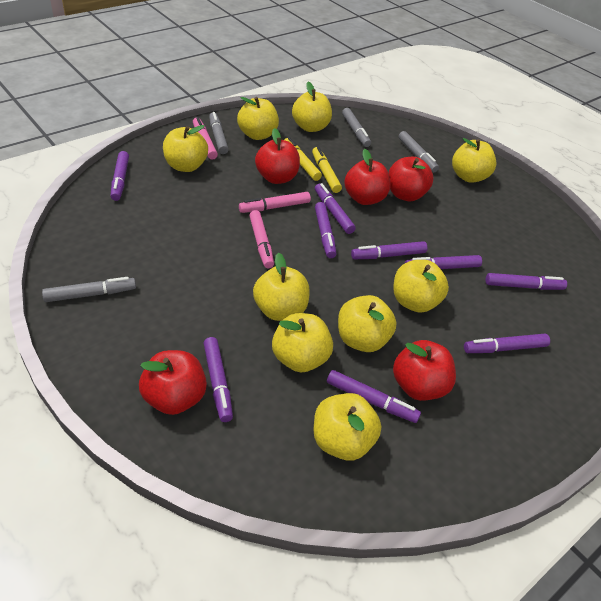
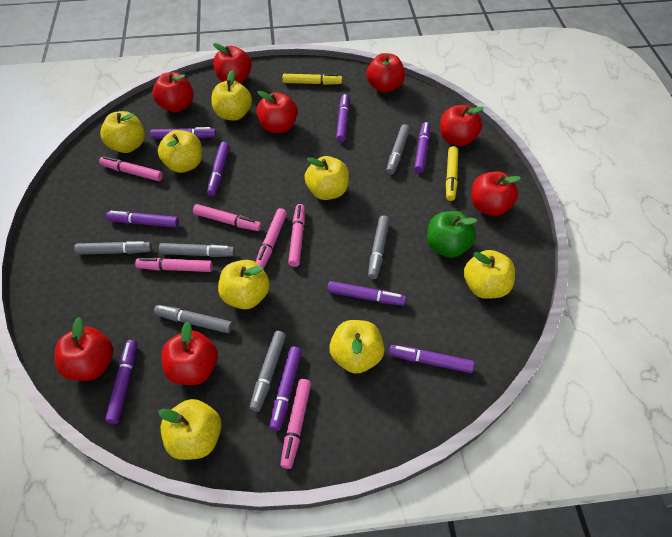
green apple: none = 0 -> [427,211,477,258] = 1
grey marker: [42,277,136,302] [209,112,229,154] [342,108,371,147] [399,131,439,172] = 4 -> [74,241,152,255] [154,305,233,333] [159,243,235,257] [250,331,286,412] [368,216,390,279] [386,124,410,175] = 6
pink marker: [193,117,218,160] [239,192,311,213] [249,210,274,268] = 3 -> [99,156,163,181] [135,258,213,272] [193,204,262,231] [256,208,287,269] [280,379,311,469] [288,204,305,267] = 6
red apple: [139,350,207,415] [255,128,300,184] [344,149,390,205] [388,157,434,201] [393,340,456,401] = 5 -> [55,317,113,381] [152,72,194,112] [161,321,218,385] [213,43,252,84] [256,91,298,133] [366,53,405,93] [440,105,484,146] [471,171,521,216] = 8
yellow apple: [163,125,208,172] [237,97,279,140] [253,253,310,321] [272,313,333,372] [292,82,332,132] [314,393,381,461] [338,295,397,352] [393,260,449,313] [452,138,497,183] = 9 -> [100,111,145,153] [158,130,202,173] [158,399,222,460] [211,70,252,121] [218,260,270,309] [305,156,349,200] [329,320,385,374] [464,250,515,299] = 8

